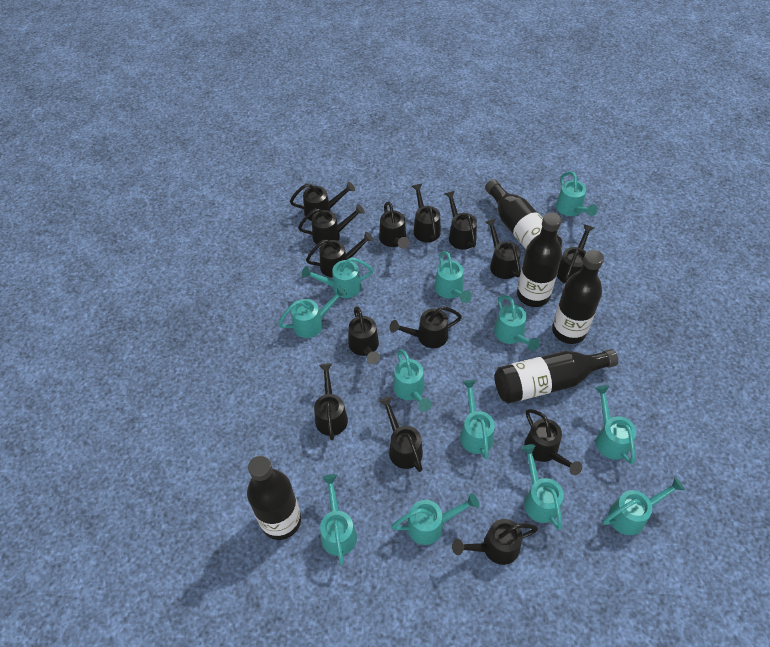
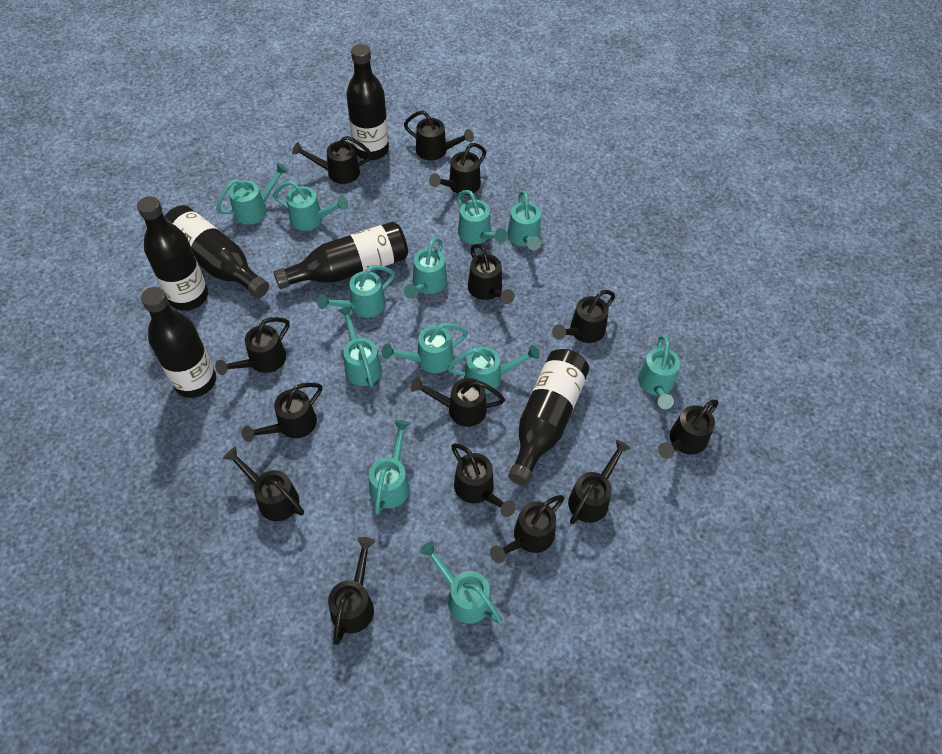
black bottle: [247,456,301,540] [485,179,562,249] [495,349,618,404] [517,212,562,307] [552,250,604,344] = 5 -> [137,196,208,311] [141,287,216,398] [164,205,269,298] [274,222,408,289] [346,44,389,160] [508,349,589,486] = 6

